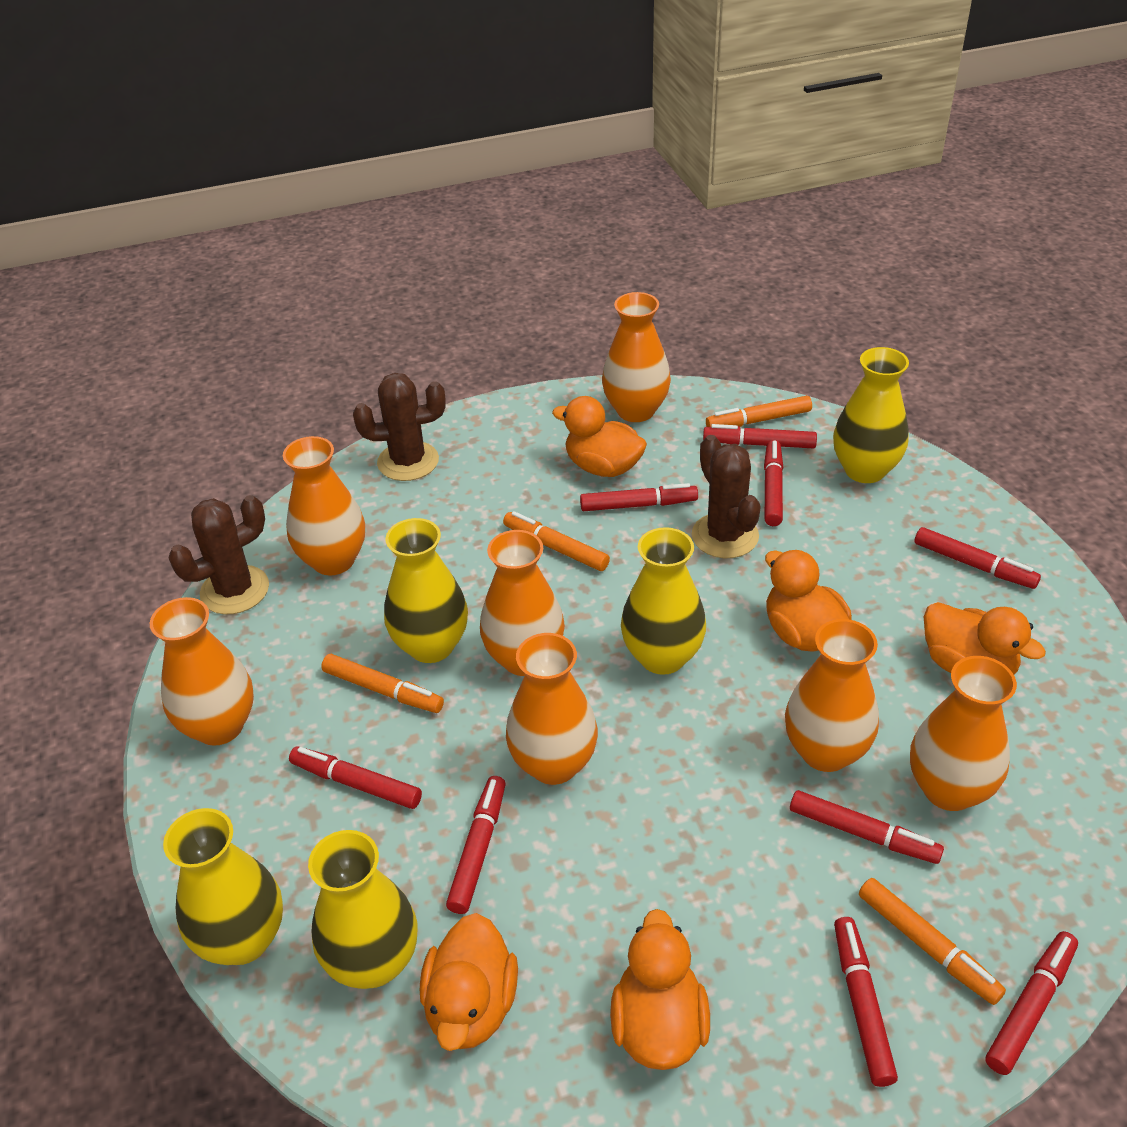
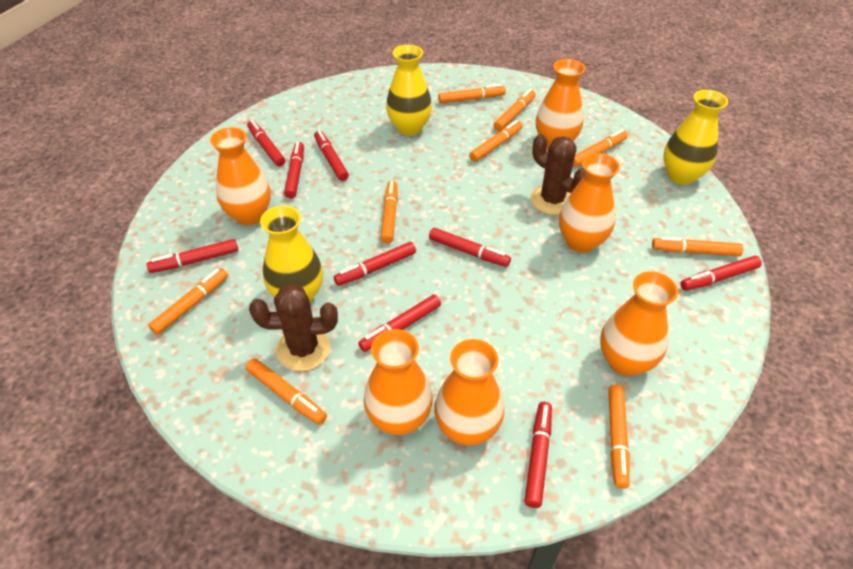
brown cactus: [169,495,269,615] [353,373,446,481] [692,435,761,558] = 3 -> [249,284,338,371] [530,134,585,215] = 2
orange duck: [420,913,518,1051] [552,396,647,477] [610,909,710,1070] [765,550,852,652] [924,602,1046,675] = 5 -> none = 0
orange marker: [321,654,444,713] [503,511,610,571] [706,396,812,427] [859,878,1006,1005] = 4 -> [148,268,228,335] [246,358,327,425] [381,180,398,243] [438,84,506,103] [469,120,523,162] [493,89,535,131] [573,129,628,167] [608,385,630,489] [652,237,743,256] = 9
orange vase: [150,597,254,746] [283,436,365,575] [480,530,565,676] [506,633,598,785] [602,292,671,422] [785,619,879,772] [910,656,1017,811] = 7 -> [210,127,271,225] [363,329,433,435] [434,339,504,446] [536,59,585,149] [559,153,620,253] [600,271,678,376] = 6
yellow vase: [163,808,283,965] [308,830,417,989] [384,518,468,663] [621,527,706,675] [833,347,909,483] = 5 -> [260,206,323,303] [386,45,432,136] [663,90,728,185] = 3

